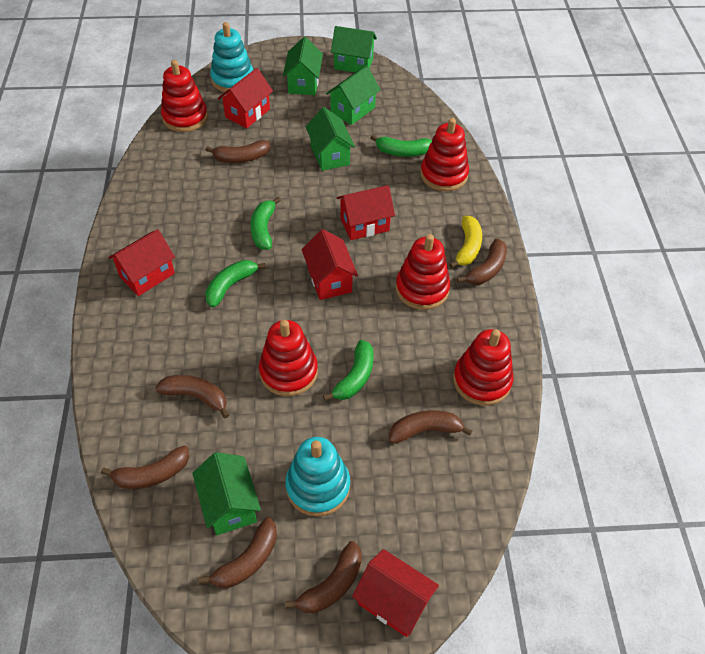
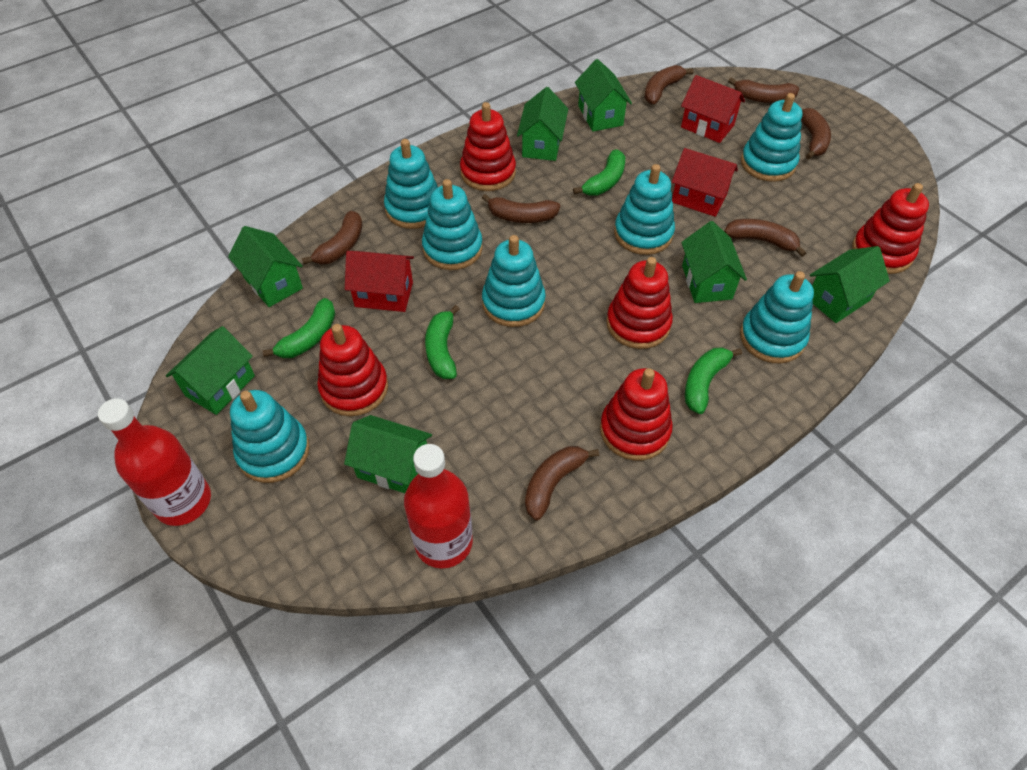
green house: [192,452,261,535] [283,37,323,95] [305,107,355,171] [326,66,381,125] [331,26,377,73] = 5 -> [166,326,255,415] [228,226,303,307] [344,415,432,493] [517,87,568,161] [575,59,632,132] [681,221,747,303] [810,246,890,323] = 7
red bottle: none = 0 -> [98,398,211,526] [404,444,473,569] = 2
red house: [108,229,175,296] [218,68,273,128] [301,229,358,300] [337,185,395,240] [352,549,439,637] = 5 -> [345,251,414,312] [672,148,738,217] [681,75,745,143] = 3
turquoise stacking toy: [210,22,253,93] [285,437,350,517] = 2 -> [230,390,310,483] [384,139,438,229] [422,179,483,270] [482,235,546,327] [614,164,675,255] [740,271,814,363] [741,93,802,182] = 7
yellow banana: [449,216,482,268] = 1 -> none = 0

